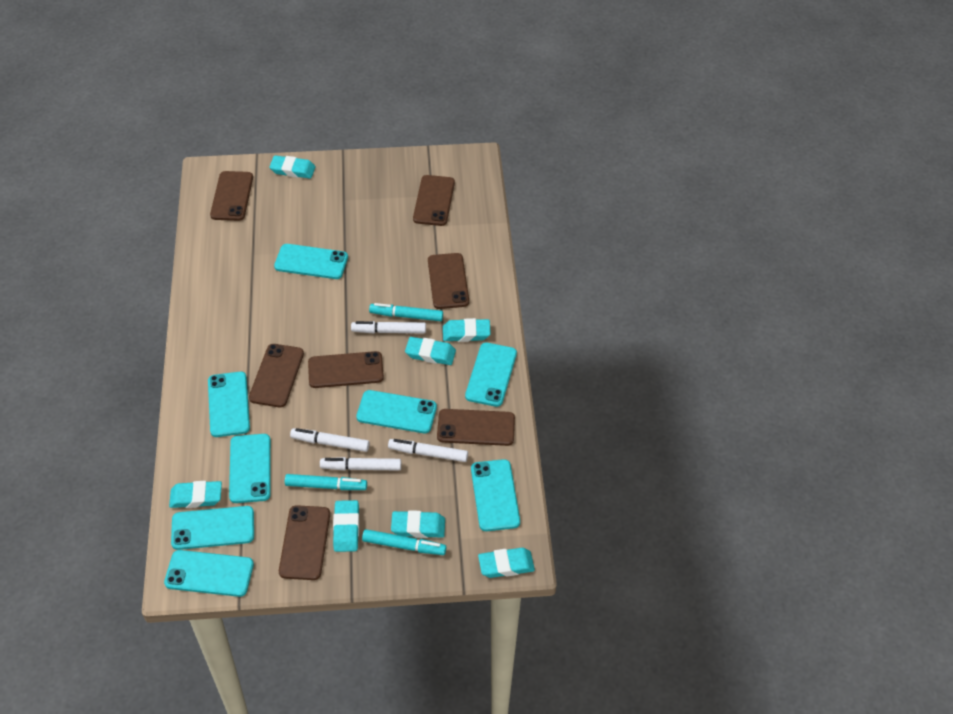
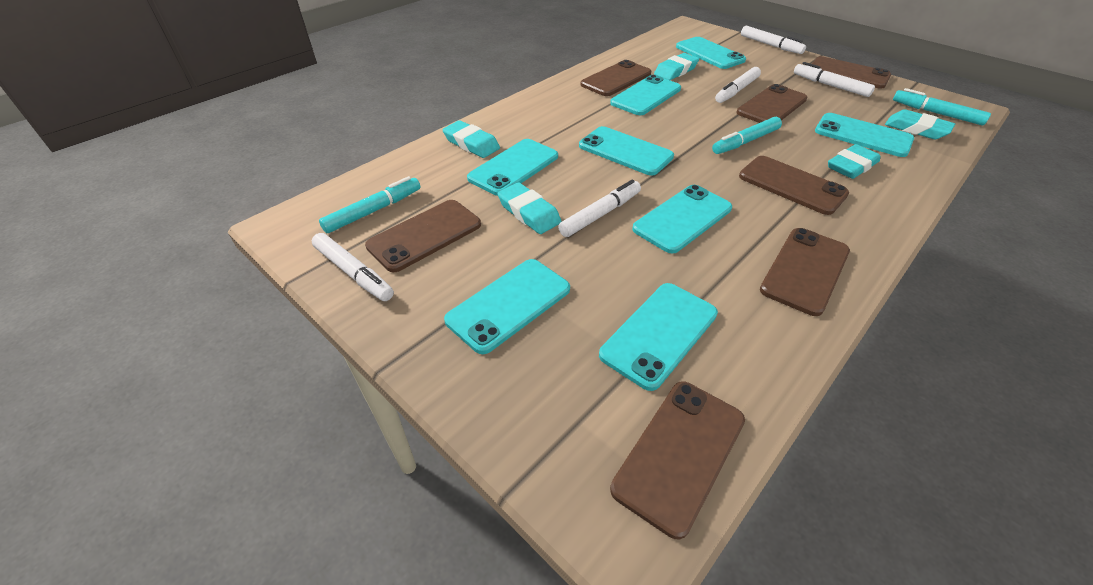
turquoise eraser: [169,481,222,508] [269,155,315,179] [333,500,359,552] [391,510,445,538] [405,337,456,365] [443,318,491,342] [478,548,535,578] = 7 -> [442,120,500,158] [497,183,562,234] [654,53,699,80] [828,144,880,179] [885,109,955,139] = 5
white marker: [290,428,370,452] [320,457,401,471] [351,321,426,333] [388,439,468,462] = 4 -> [312,233,394,301] [558,180,641,237] [715,67,761,103] [741,26,806,54] [794,62,875,97] = 5

